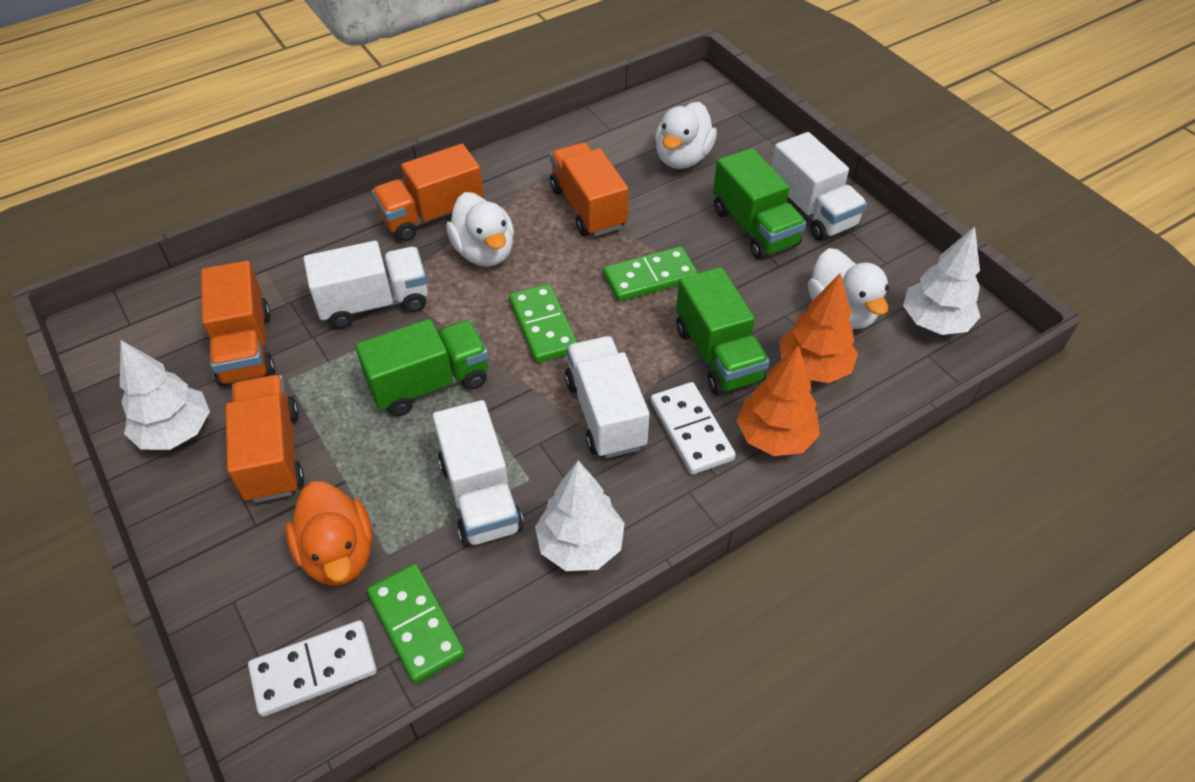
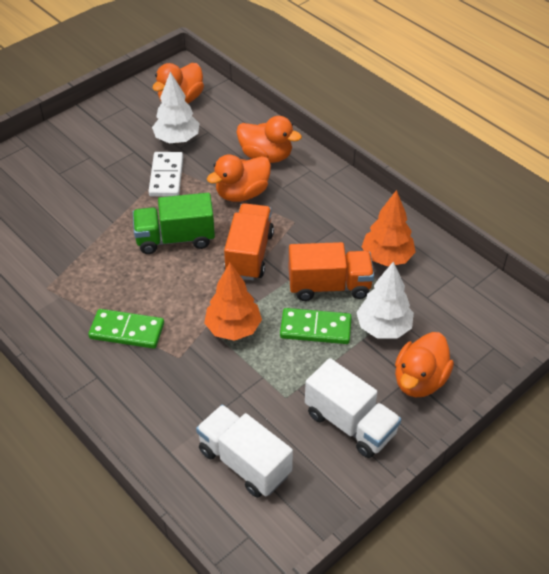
green domino: [367,564,465,683] [509,284,578,363] [603,246,698,302] = 3 -> [88,309,164,349] [280,308,352,344] = 2
green truck: [355,319,488,416] [676,267,770,395] [713,148,806,259] = 3 -> [133,193,215,254] = 1
orange duck: [285,481,372,586] = 1 -> [153,63,204,104] [207,154,271,202] [236,116,302,163] [395,332,454,398] = 4
orange truck: [201,261,275,387] [225,375,304,503] [372,144,484,241] [550,142,629,237] = 4 -> [224,203,274,280] [289,242,374,301] = 2
white domino: [248,620,377,717] [650,382,736,475] = 2 -> [148,152,183,197] = 1
white duck: [446,192,514,267] [655,102,717,169] [808,248,889,329] = 3 -> none = 0
white tree: [120,340,210,450] [535,461,625,571] [903,226,980,335] = 3 -> [152,72,200,143] [356,261,414,339] = 2
white truck: [303,241,428,329] [433,400,524,547] [565,336,650,458] [771,132,867,241] = 4 -> [196,405,293,498] [305,358,401,458] = 2

